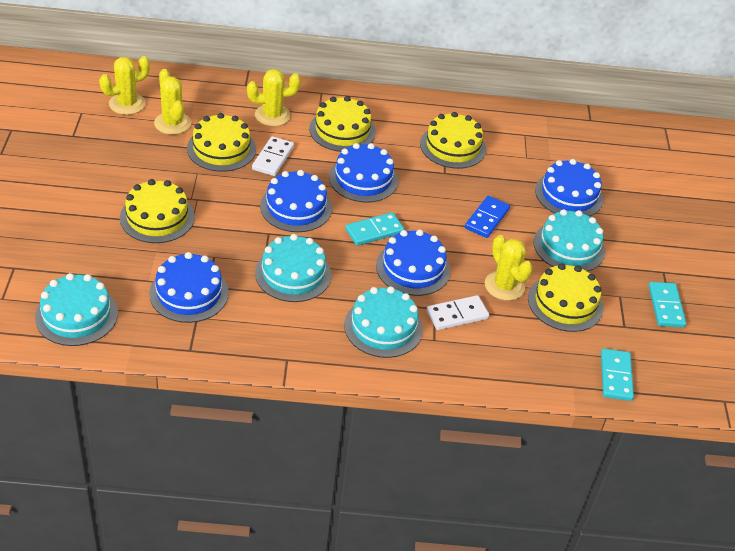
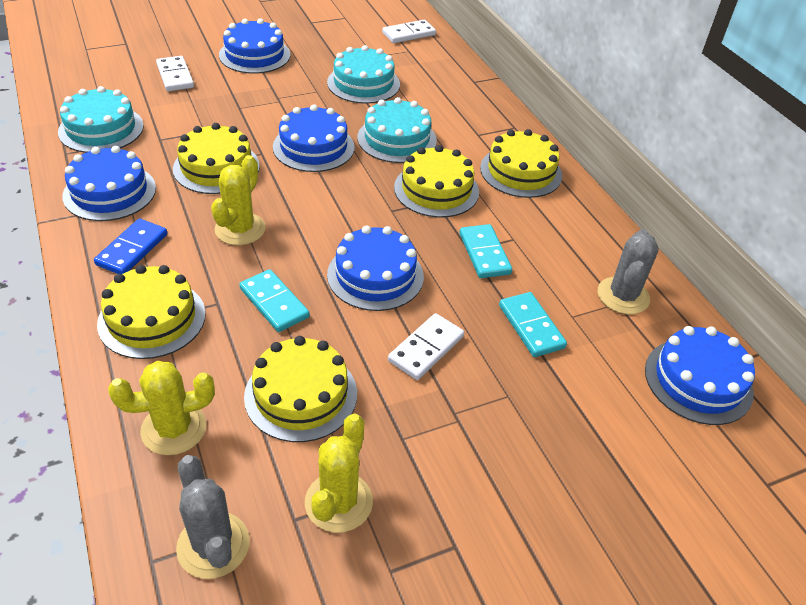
grey cactus: none = 0 -> [176,455,250,579] [598,229,659,314] = 2
turquoise cake: [35,273,118,346] [255,234,331,302] [344,286,423,358] [534,209,605,272] = 4 -> [58,86,144,153] [327,45,400,104] [357,97,437,163] = 3
white domino: [252,136,294,176] [427,295,489,330] = 2 -> [156,56,194,91] [382,20,436,43] [388,313,464,380] = 3
yellow cactus: [99,56,150,115] [154,69,191,135] [247,69,301,126] [485,235,533,301] = 4 -> [108,361,215,455] [211,155,266,246] [305,413,373,533] = 3

